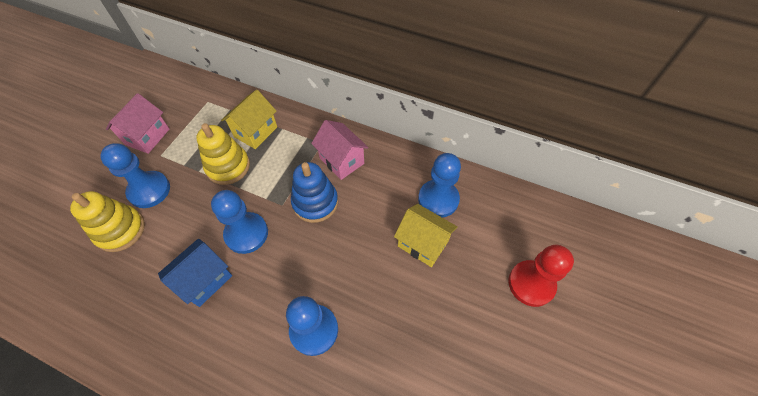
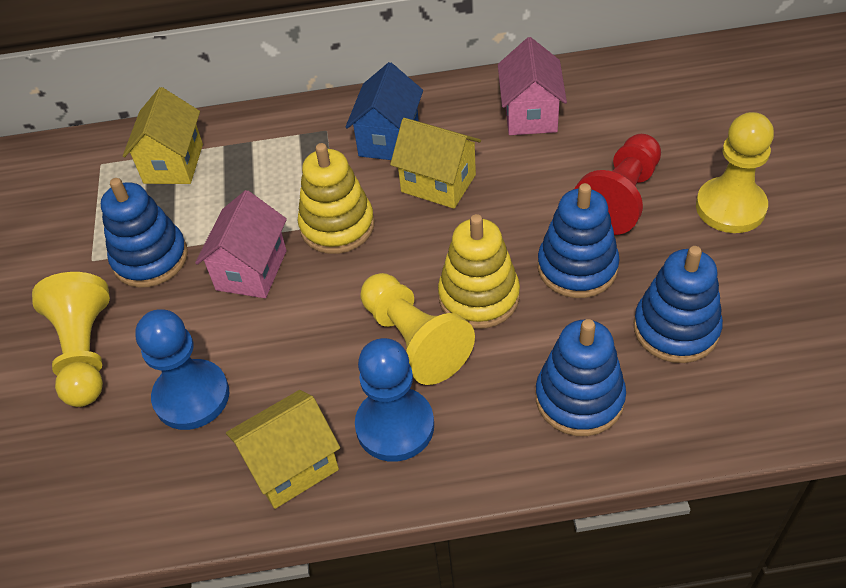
blue pawn: [100,143,170,208] [211,190,268,254] [286,296,338,356] [418,153,461,218] = 4 -> [135,310,229,430] [355,338,434,462] = 2
blue stacking toy: [291,162,338,223] = 1 -> [101,178,188,288] [536,319,626,436] [538,183,620,298] [634,246,723,363] = 4
yellow house: [221,89,277,149] [394,204,458,267] = 2 -> [123,87,203,184] [226,390,340,509] [390,118,481,209] = 3
yellow pawn: none = 0 -> [32,272,110,407] [361,273,475,385] [696,112,774,233] = 3

